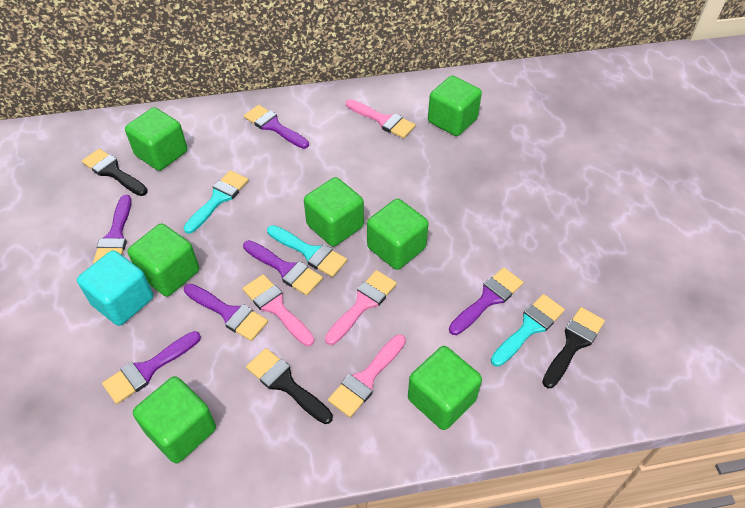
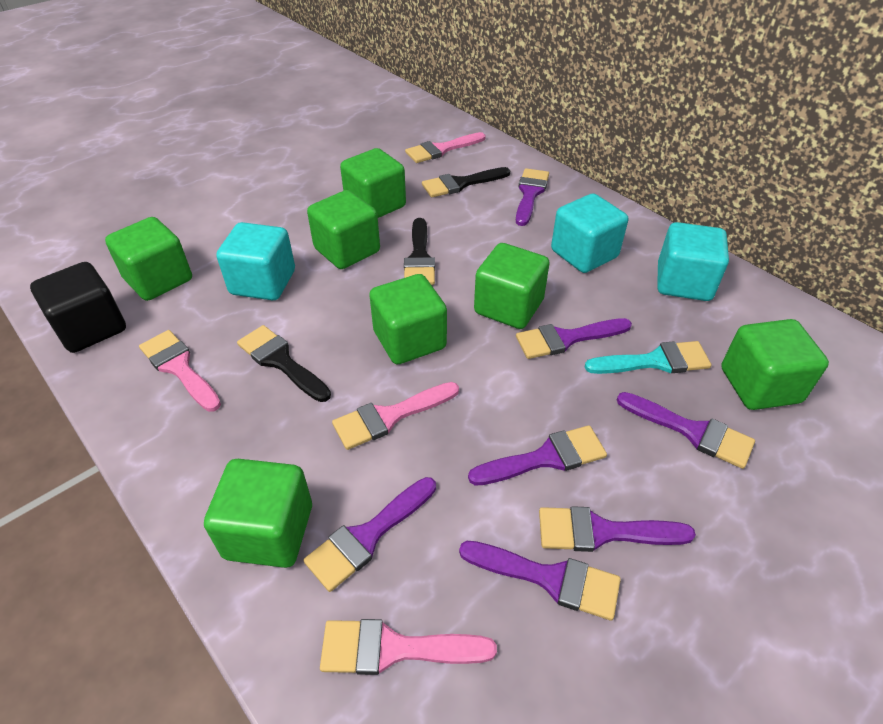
black cube: none = 0 -> [30,262,126,353] = 1
purple brush: [93,195,132,264] [102,331,201,404] [184,284,268,341] [243,240,323,296] [244,105,309,149] [449,267,524,335] = 6 -> [303,477,436,592] [459,541,621,621] [468,425,607,486] [516,168,549,226] [516,318,632,359] [539,506,696,552] [617,392,755,469] = 7
turquoise brush: [183,170,249,234] [267,225,347,277] [491,294,565,367] = 3 -> [585,341,711,374] = 1
turquoise cube: [77,250,153,326] = 1 -> [217,222,295,300] [551,193,628,273] [657,222,729,301] = 3

